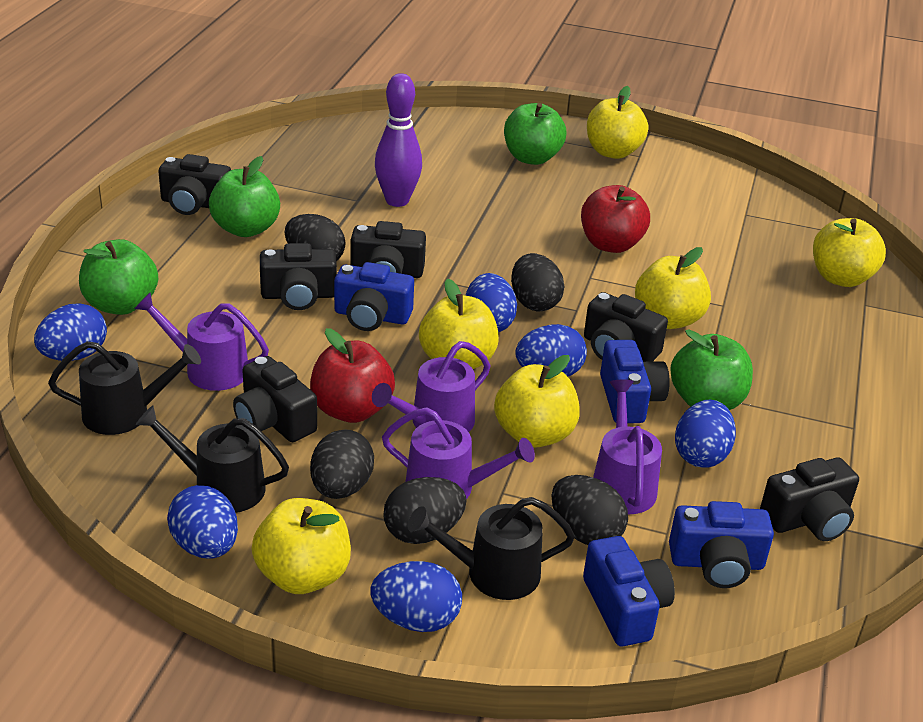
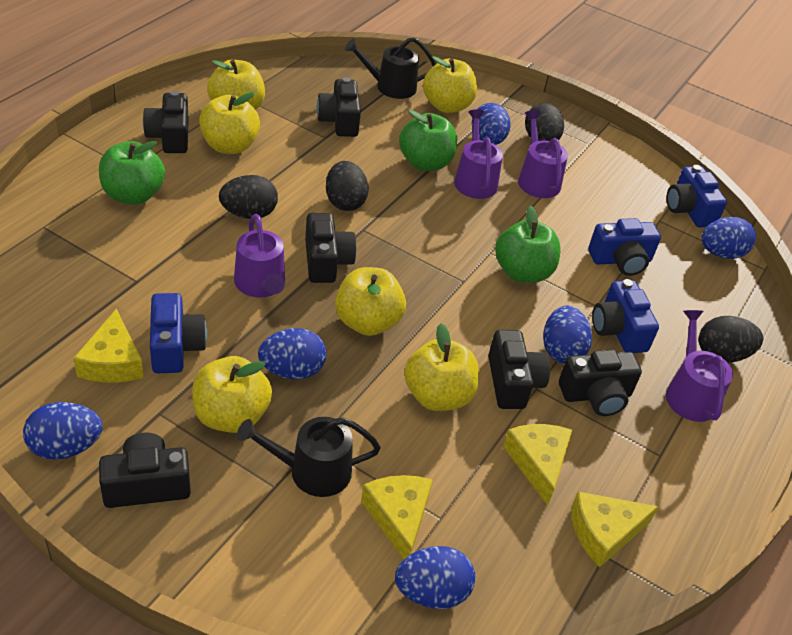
black egg: [285,214,346,261] [310,429,374,499] [383,477,467,544] [511,253,565,311] [552,475,628,545] = 5 -> [219,175,278,219] [326,161,369,211] [525,103,564,141] [699,316,763,363] = 4
black watering can: [48,341,201,435] [136,406,289,513] [408,497,575,600] = 3 -> [237,417,381,497] [345,37,436,99] = 2
green apple: [79,239,158,315] [209,156,280,237] [504,103,566,165] [670,330,753,410] = 4 -> [99,141,165,205] [399,110,457,171] [495,206,561,283] = 3
purple bowling pin: [375,73,422,207] = 1 -> none = 0
red apple: [310,328,395,423] [581,185,650,253] = 2 -> none = 0
yellow cheese: none = 0 -> [74,309,144,383] [361,475,433,559] [503,424,572,506] [571,492,659,567] = 4

